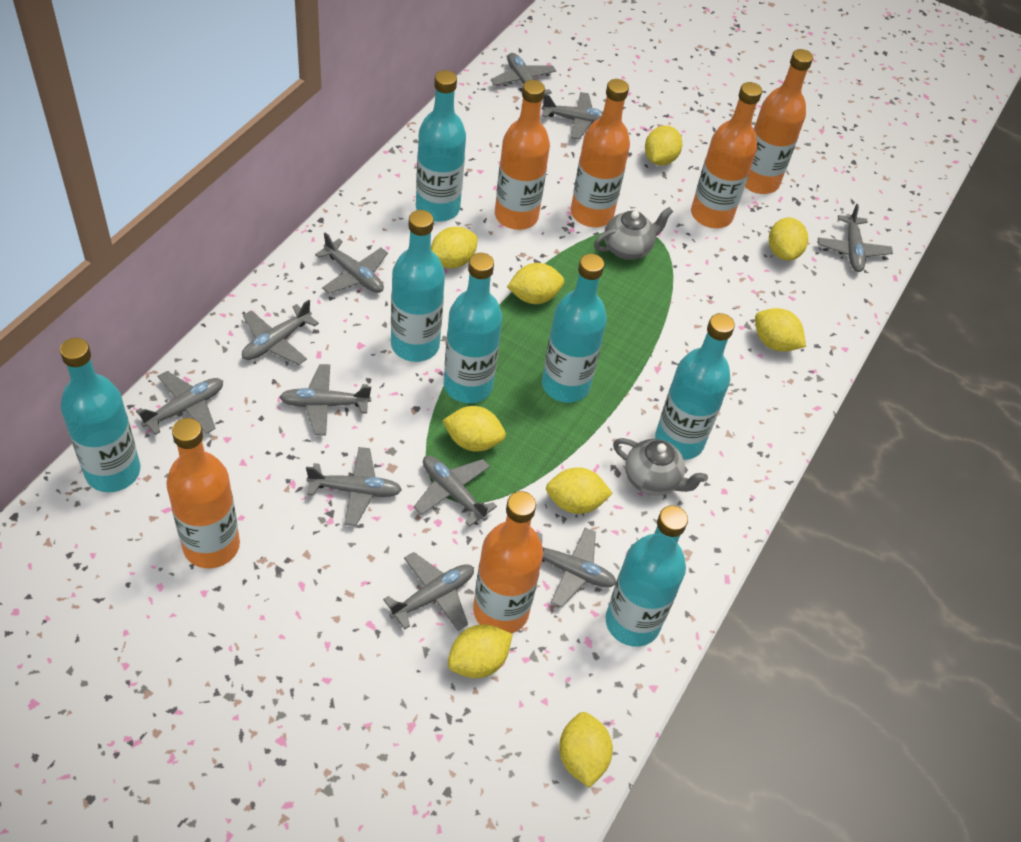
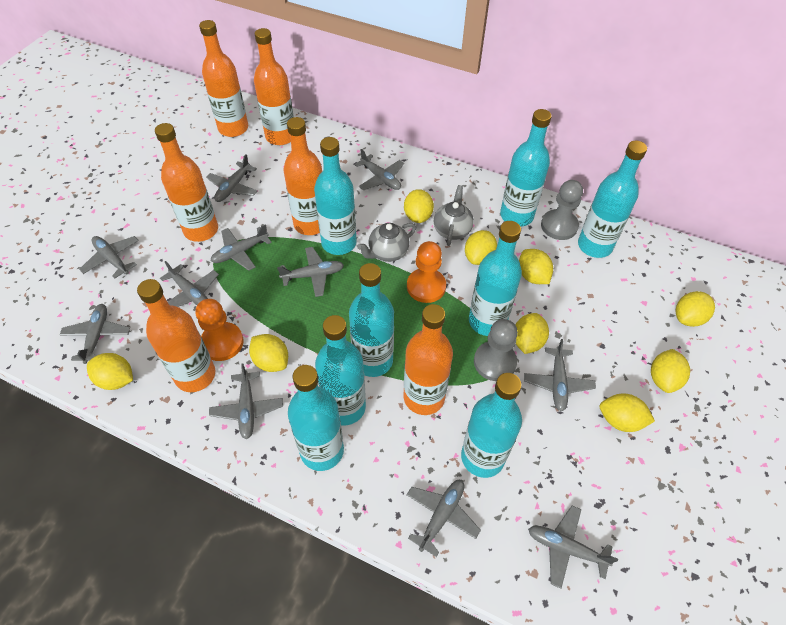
grey pawn: none = 0 -> [474,319,518,381] [541,180,583,240] = 2
orange pawn: none = 0 -> [196,299,244,361] [407,241,446,303] = 2
turquoise bottle: [60,338,140,492] [391,210,445,362] [416,70,466,222] [444,253,502,403] [542,254,607,403] [606,505,688,647] [655,313,735,460] = 7 -> [288,365,344,471] [314,137,357,255] [315,315,366,426] [349,263,394,377] [461,373,522,478] [469,221,522,336] [500,109,552,227] [578,141,647,258] = 8

